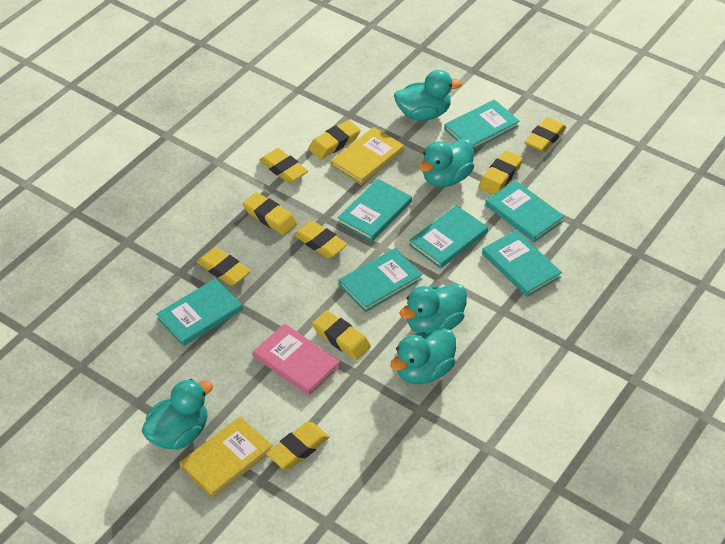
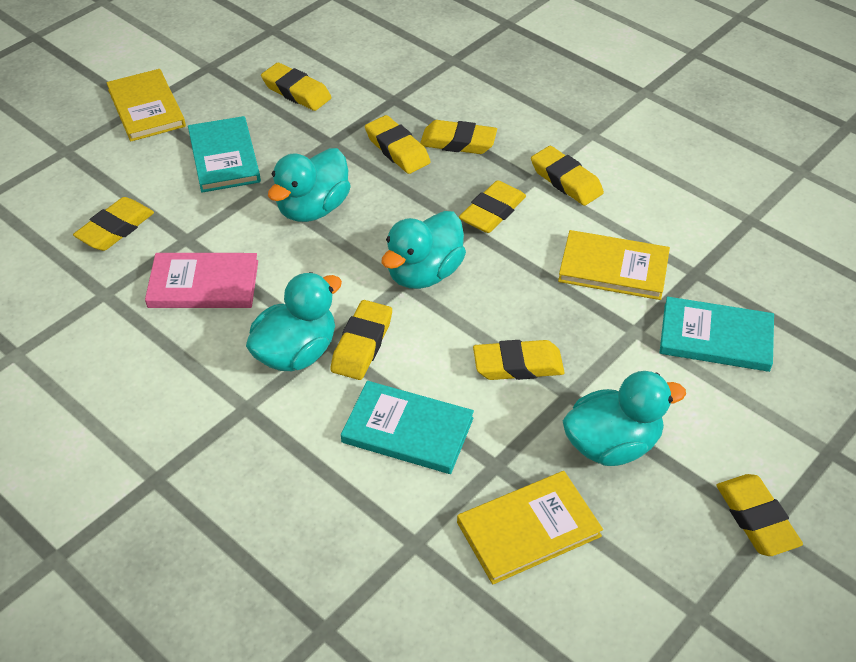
turquoise book: [156,278,243,346] [337,179,412,242] [339,248,423,312] [409,205,488,269] [444,99,520,149] [482,230,562,297] [485,180,565,242] = 7 -> [188,116,261,193] [341,381,474,474] [659,297,774,372] = 3
turquoise duck: [142,379,213,450] [390,328,456,384] [394,70,462,121] [399,284,467,334] [419,139,474,187] = 5 -> [246,272,342,371] [268,148,351,222] [382,211,466,289] [563,371,686,466] = 4
yellow book: [179,416,273,498] [331,127,405,185] = 2 -> [106,69,186,142] [457,471,603,585] [558,230,670,300] = 3

